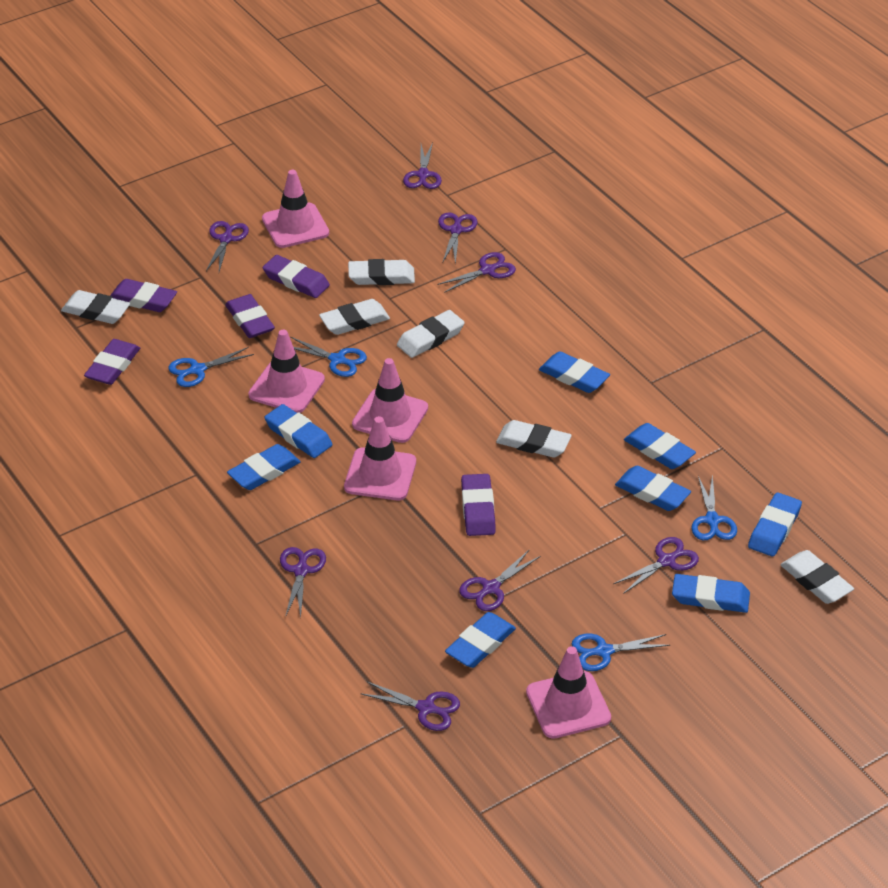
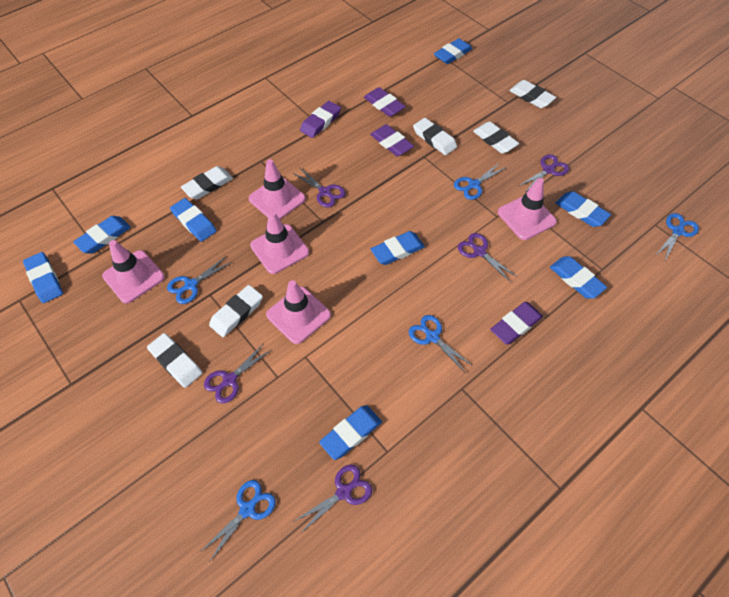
blue scissors: [168,347,254,387] [291,337,367,377] [572,634,670,671] [691,474,737,540] = 4 -> [167,256,232,304] [200,480,276,561] [409,315,473,372] [454,163,507,200] [655,213,699,260] = 5
purple eraser: [84,339,140,385] [110,279,177,312] [225,294,275,338] [263,255,330,298] [461,474,496,536] = 5 -> [300,101,341,138] [364,87,406,117] [370,124,414,156] [490,302,543,344] = 4
purple scissors: [206,221,249,272] [280,547,326,618] [360,681,460,731] [403,142,442,189] [437,252,516,293] [438,212,478,264] [459,550,540,611] [613,537,699,594] = 8 -> [204,343,272,403] [293,167,346,207] [293,465,372,534] [458,233,517,282] [519,154,569,191] = 5

